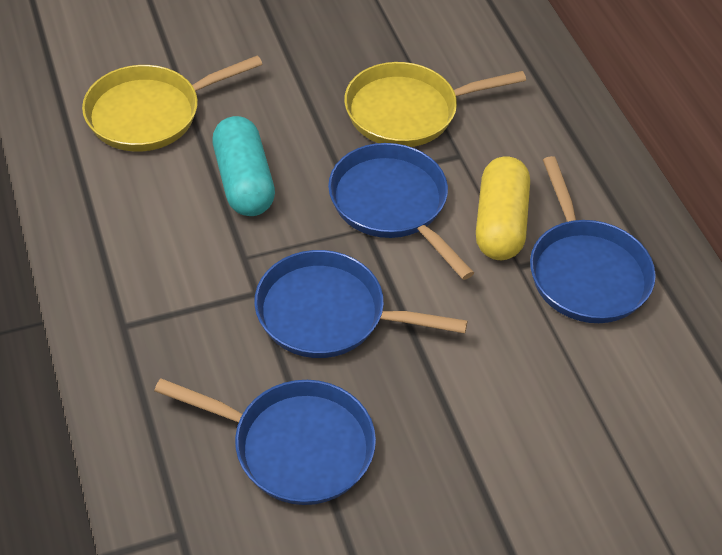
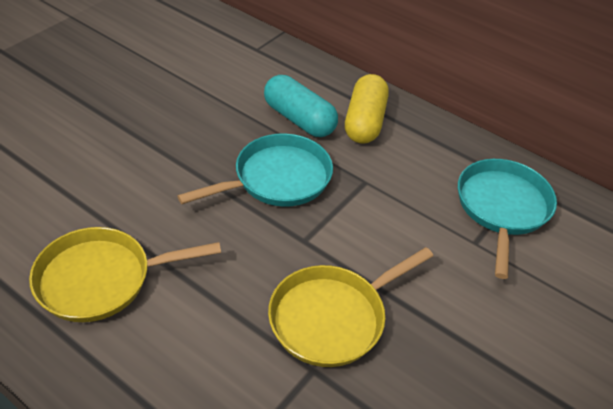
blue pan: [154,378,376,505] [254,250,468,358] [328,143,474,280] [530,156,656,323] = 4 -> none = 0
turquoise pan: none = 0 -> [177,133,333,207] [458,159,557,279] = 2

